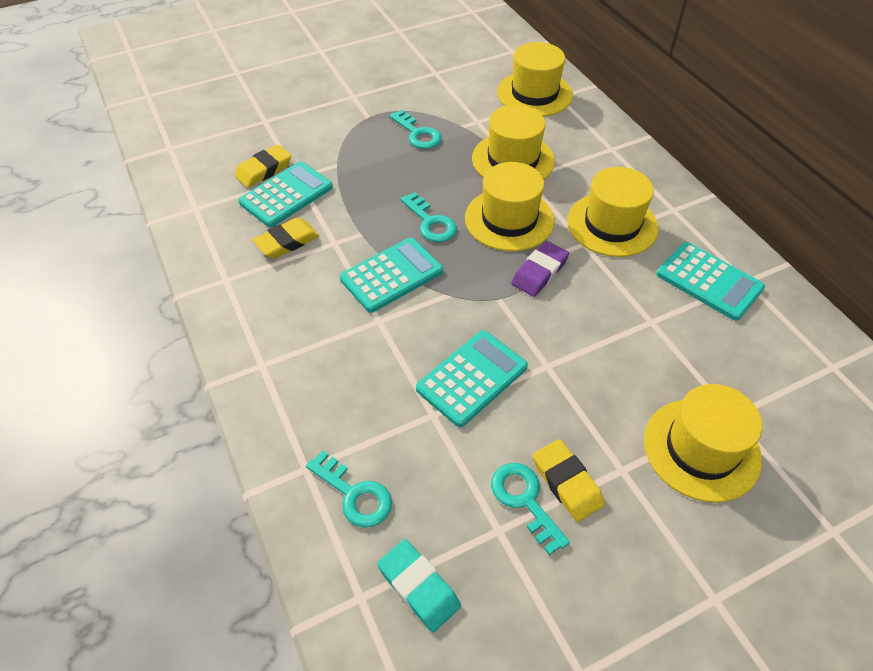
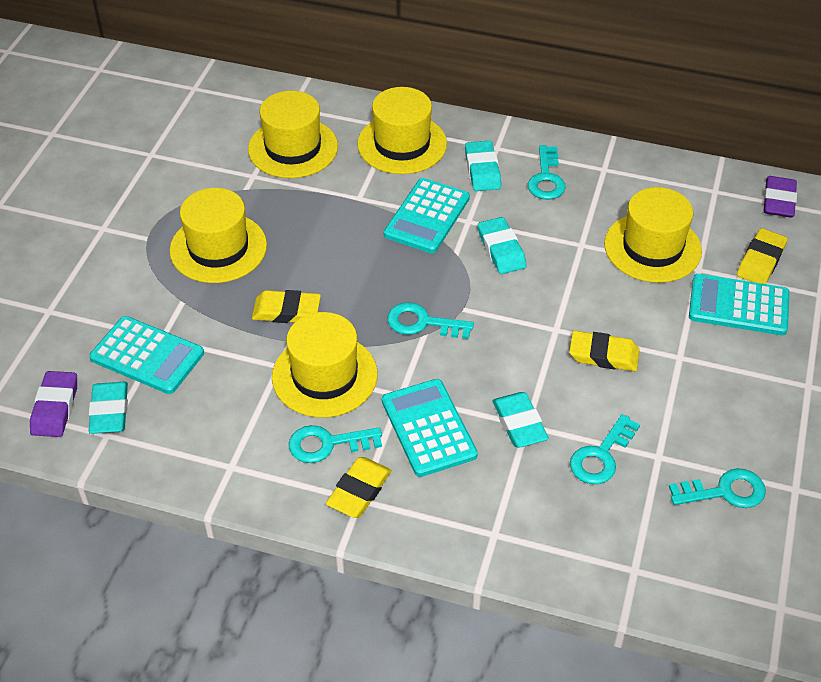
purple eraser: [511,241,569,297] = 1 -> [30,371,77,437] [764,176,797,217] = 2
turquoise eraser: [377,539,461,632] = 1 -> [89,382,128,434] [465,141,501,191] [478,217,526,274] [493,392,549,447] = 4
turquoise key: [306,450,392,527] [389,109,442,149] [401,192,457,242] [491,463,570,555] = 4 -> [289,425,382,463] [387,302,474,339] [528,145,566,200] [570,414,640,484] [669,468,766,508] = 5
yellow eraser: [234,144,292,188] [252,218,319,258] [533,439,605,522] = 3 -> [252,290,321,323] [326,457,392,518] [569,331,639,371] [737,228,787,284] = 4

